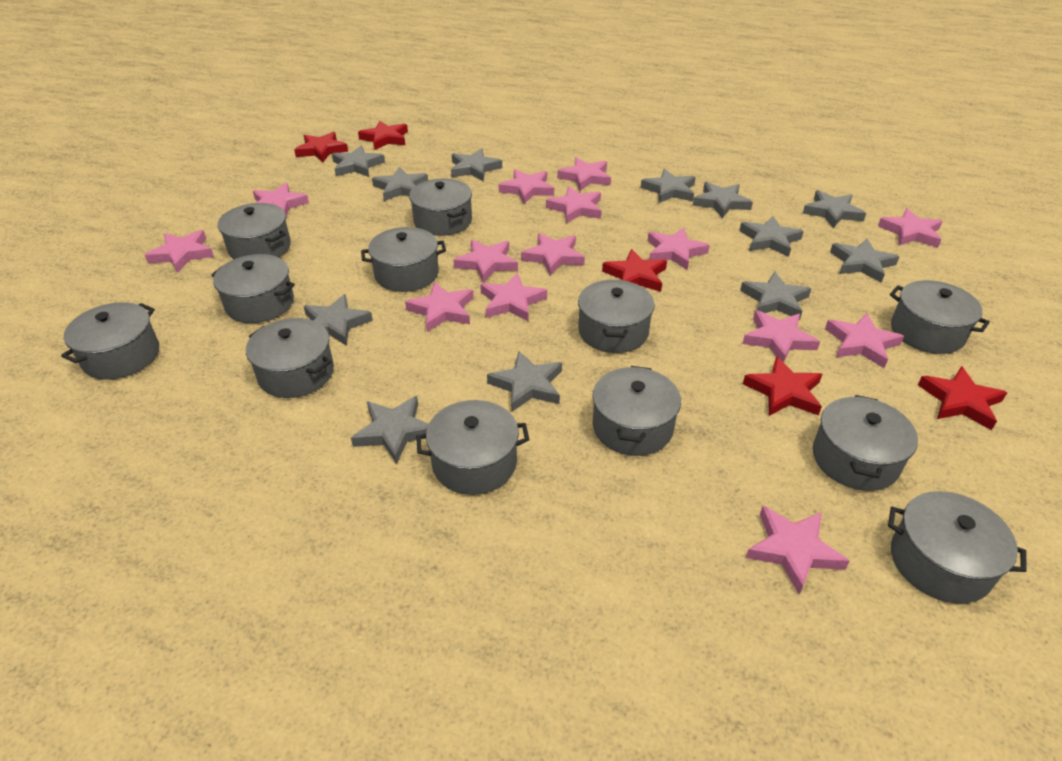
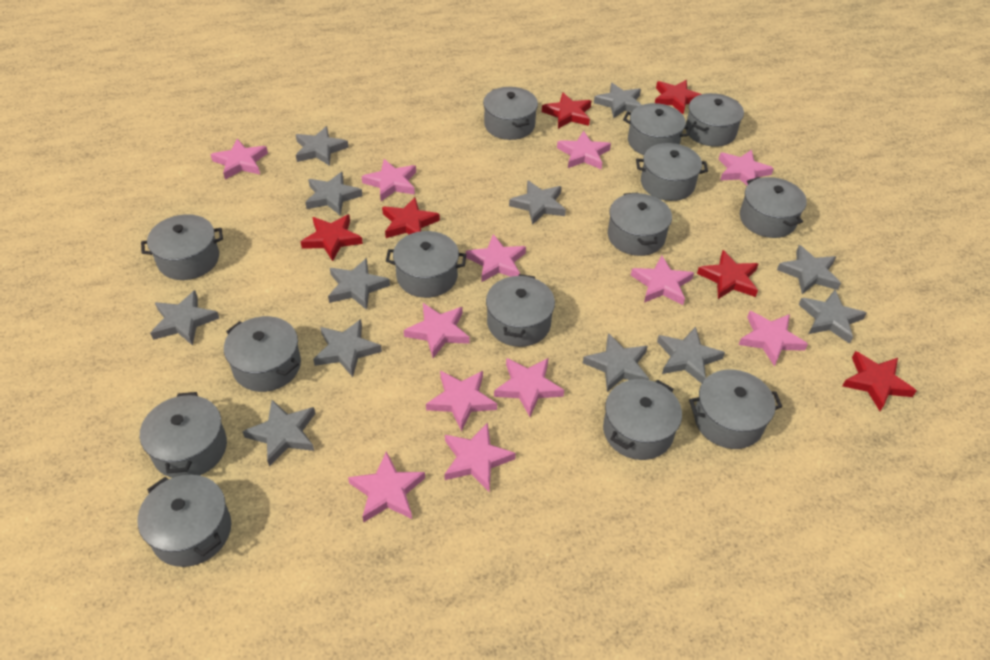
grey pot: [61,302,159,380] [211,254,295,323] [218,203,291,259] [246,318,334,398] [361,227,446,292] [409,179,472,236] [416,400,529,495] [578,280,655,353] [592,366,681,456] [813,395,918,491] [888,491,1027,604] [890,280,990,354] = 12 -> [137,475,231,567] [140,392,227,478] [141,214,223,280] [224,316,301,392] [386,231,466,298] [483,87,538,140] [486,274,555,347] [603,379,682,460] [608,192,672,256] [623,103,691,155] [636,143,708,201] [686,93,744,147] [689,370,782,449] [740,177,807,238] = 14
pink star: [145,230,214,273] [253,183,309,218] [405,282,473,332] [453,240,518,283] [480,273,547,322] [499,169,554,204] [521,233,585,276] [546,186,602,223] [557,157,611,191] [648,228,710,270] [742,310,820,362] [746,506,850,595] [825,313,904,368] [878,208,943,248] = 14 -> [210,139,268,180] [348,452,425,523] [361,159,416,201] [404,303,470,358] [426,371,497,432] [444,423,516,491] [466,234,526,282] [494,358,564,417] [557,131,611,169] [631,255,694,305] [719,150,774,185] [739,311,808,366] = 12
red star: [294,132,348,162] [358,121,408,150] [602,249,667,292] [743,356,822,416] [918,366,1007,430] = 5 -> [301,214,363,261] [382,197,440,238] [542,92,591,129] [655,80,701,114] [697,250,758,299] [843,351,917,411] = 6

